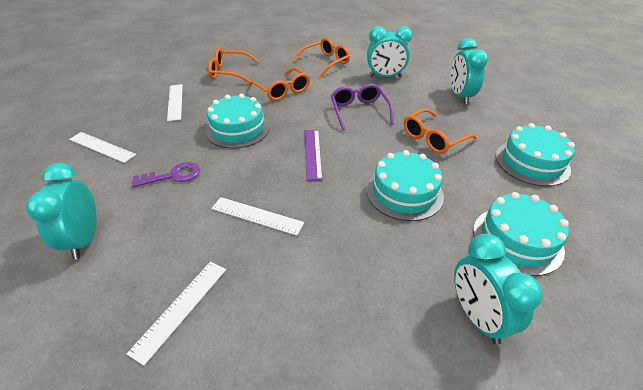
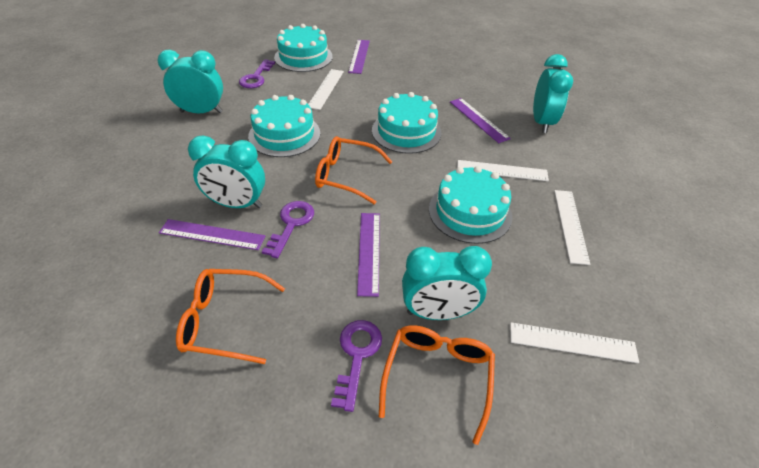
orange glasses: [208,48,259,83] [249,67,310,101] [293,38,350,77] [404,108,477,154] = 4 -> [176,269,285,364] [315,136,393,204] [379,325,495,445] = 3
purple glasses: [331,84,394,131] = 1 -> none = 0
purple key: [132,162,200,187] = 1 -> [239,59,275,88] [262,201,314,258] [331,320,382,412] = 3
purple ruler: [305,130,323,181] = 1 -> [159,219,265,250] [348,40,370,74] [357,213,380,297] [450,98,511,143] = 4

